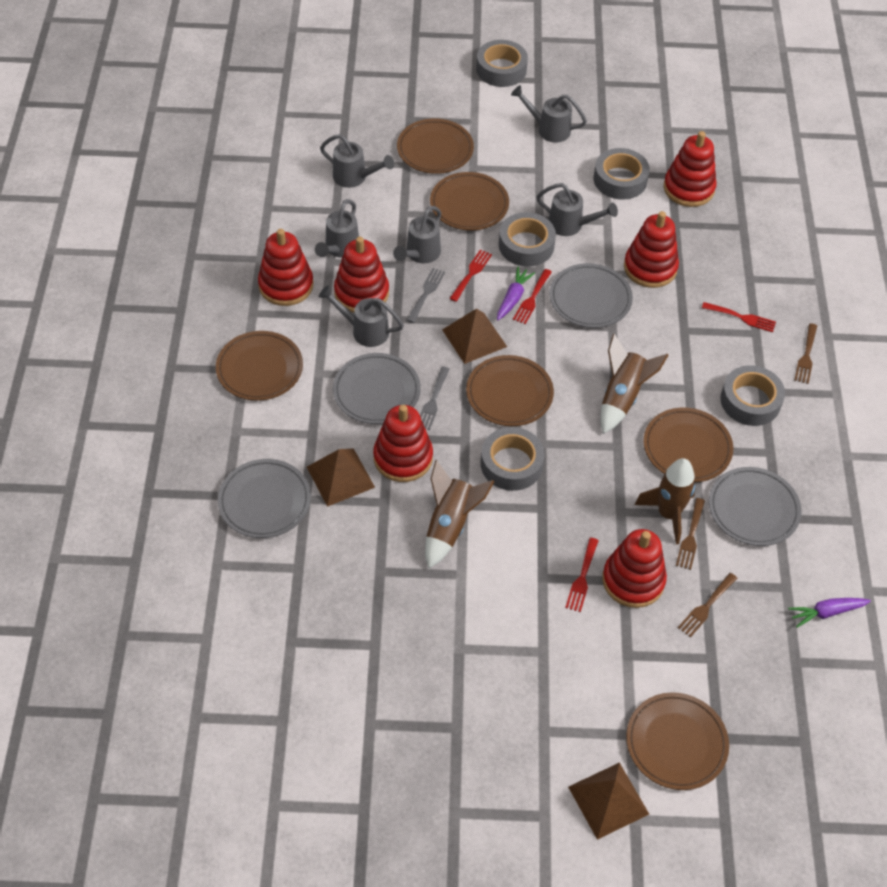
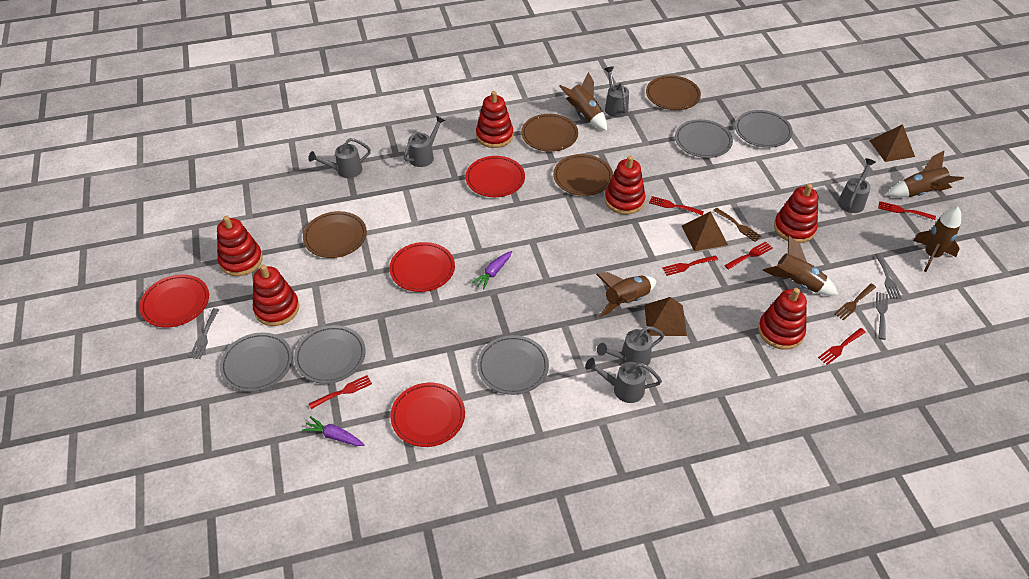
brown fork: [676,498,705,570] [678,573,737,638] [794,323,817,384] = 3 -> [713,208,762,242] [834,284,876,321] = 2
brown plate: [216,331,303,401] [397,118,474,174] [430,172,509,230] [466,355,554,426] [626,692,729,790] [643,408,733,482] = 6 -> [303,211,367,258] [521,114,578,152] [553,154,613,196] [646,75,701,110] = 4
brown rocket: [425,460,494,569] [600,334,668,434] [635,458,696,545] = 3 -> [559,72,607,131] [596,272,657,318] [763,236,838,295] [887,151,964,198] [913,207,961,272] = 5
grey fork: [407,268,445,323] [420,367,450,430] = 2 -> [189,308,219,359] [875,253,902,299] [876,292,888,340] = 3
grey plate: [218,459,311,538] [333,353,421,424] [549,263,633,328] [709,467,801,546] = 4 -> [220,332,292,392] [294,325,366,384] [477,335,549,395] [675,119,733,158] [735,110,793,148] = 5
grey tape: [476,40,528,87] [481,427,545,491] [499,212,556,267] [594,148,650,200] [720,365,785,426] = 5 -> none = 0
red fork: [449,249,492,302] [513,269,552,324] [565,537,599,612] [702,302,776,332] = 4 -> [309,375,372,409] [649,196,704,215] [662,255,718,276] [724,242,773,269] [818,328,866,365] [878,201,936,220] = 6
red plate: none = 0 -> [140,274,209,328] [389,242,455,292] [390,383,465,447] [465,156,525,197] = 4

